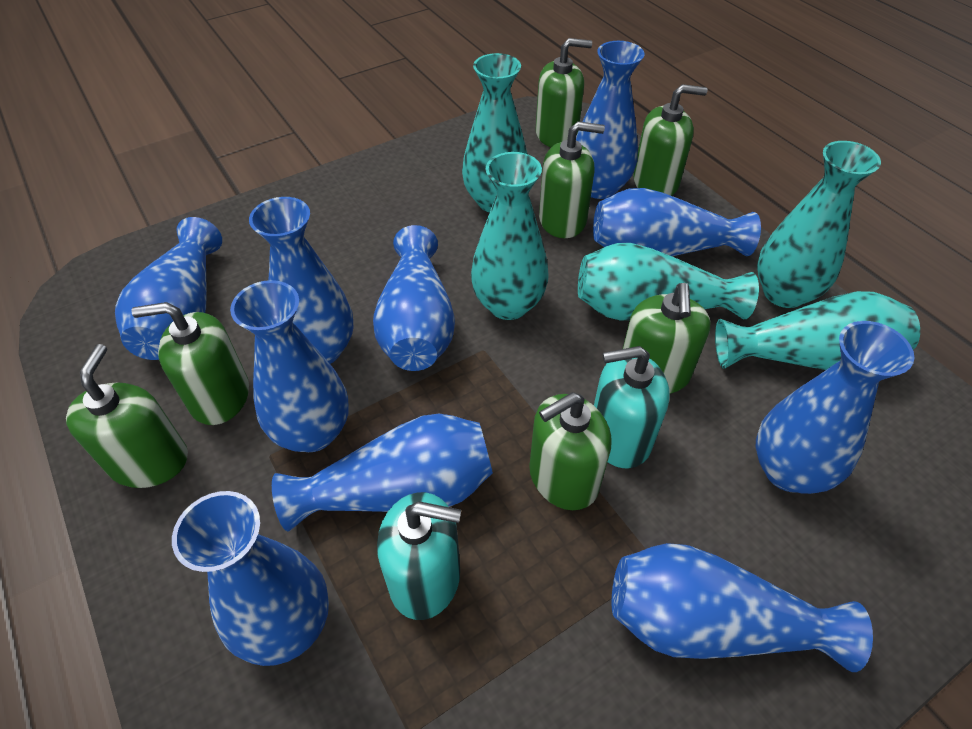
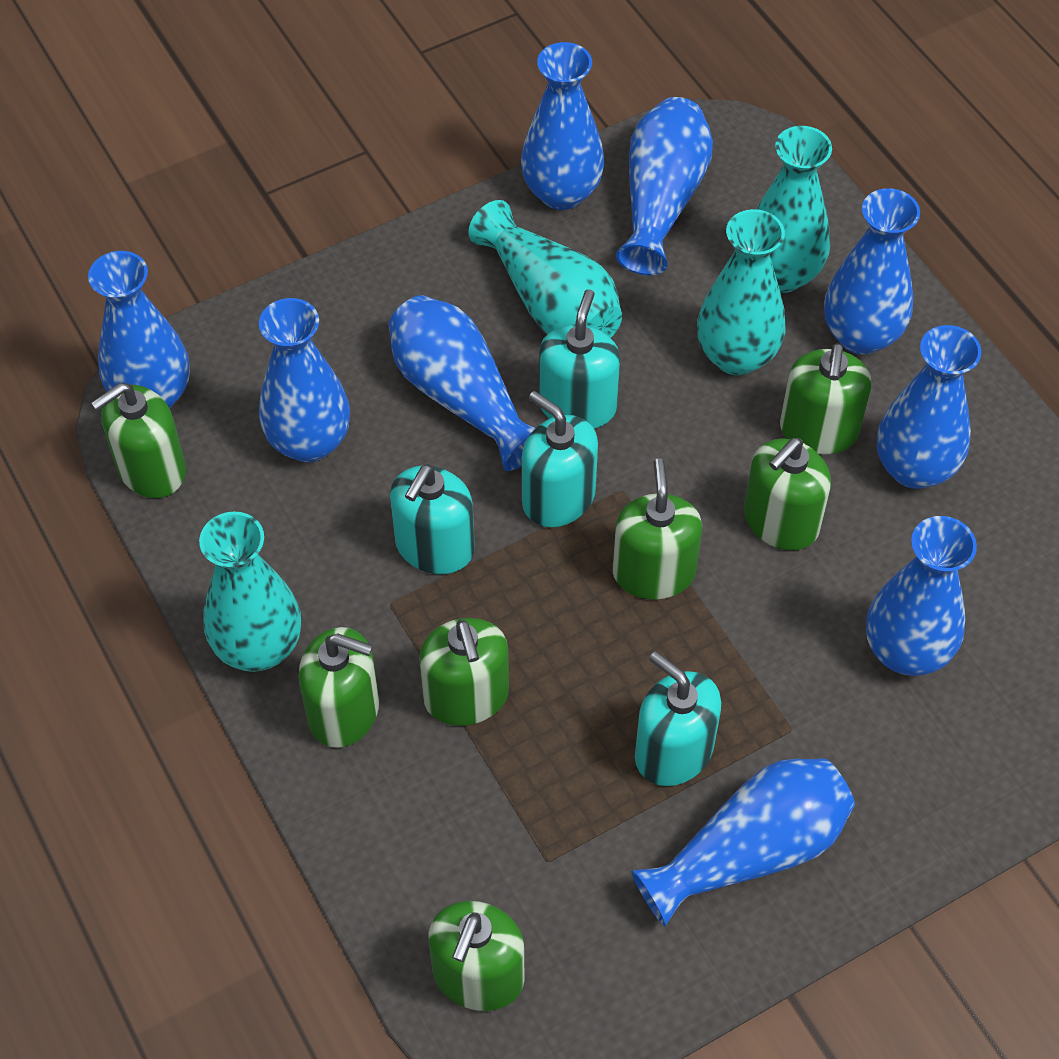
blue vase: [115,217,222,360] [172,491,329,666] [230,280,349,452] [249,197,353,364] [272,414,493,532] [373,225,455,371] [576,41,644,199] [593,188,761,256] [612,543,873,672] [756,321,914,494] = 10 -> [88,251,190,409] [259,298,350,462] [389,295,535,471] [521,42,604,210] [616,97,713,276] [631,758,855,927] [824,188,920,355] [866,516,977,676] [877,325,981,489] = 9
turquoise soap dispenser: [377,492,461,620] [594,346,669,468] = 2 -> [390,464,475,574] [522,391,598,527] [539,289,620,429] [635,651,721,786] = 4
turquoise vase: [462,53,527,212] [471,152,548,320] [578,243,759,321] [715,291,920,370] [757,141,881,308] = 5 -> [199,512,301,672] [468,200,622,338] [697,209,785,375] [756,126,832,293] = 4

